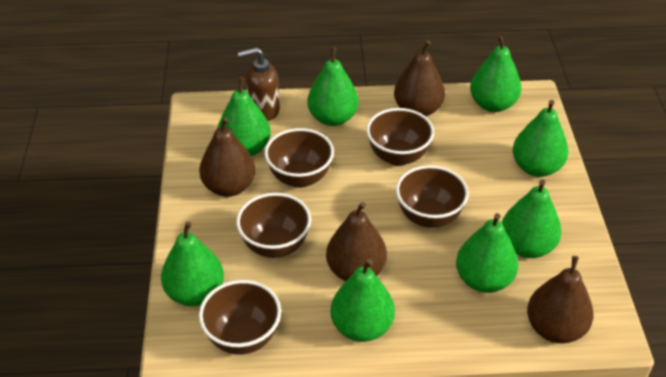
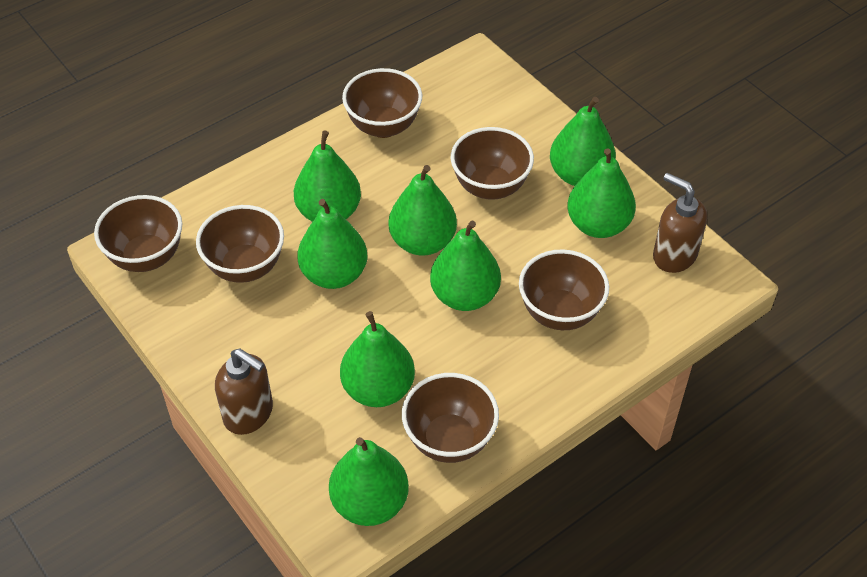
brown bowl: [199,280,281,355] [236,193,311,258] [264,128,334,188] [366,108,434,166] [396,165,469,228] = 5 -> [94,195,182,272] [196,205,284,283] [342,68,422,138] [402,373,499,463] [451,127,534,200] [519,249,609,330] = 6
brown pear: [199,117,255,197] [326,202,387,281] [394,41,445,116] [527,256,594,344] = 4 -> none = 0
brown soap dispenser: [238,47,280,121] = 1 -> [215,349,273,435] [653,173,707,273] = 2

